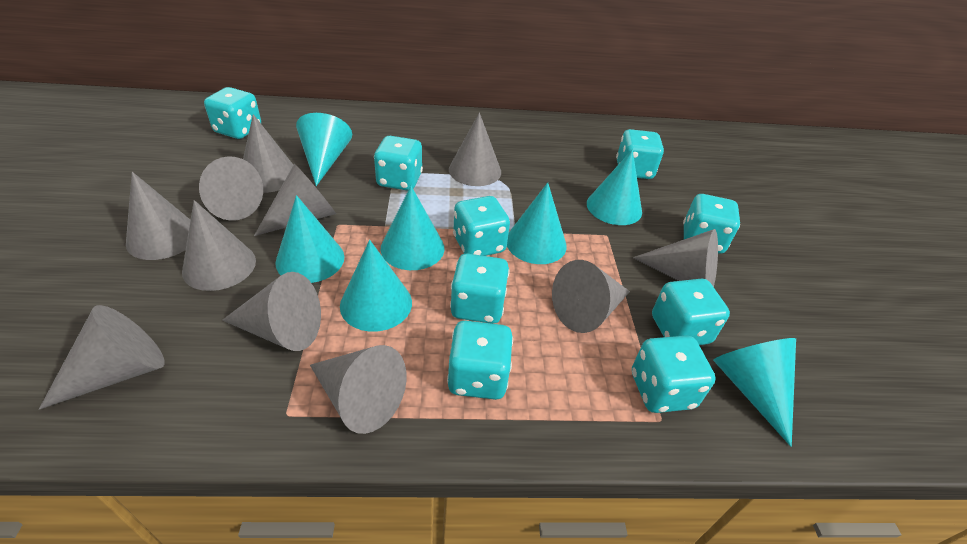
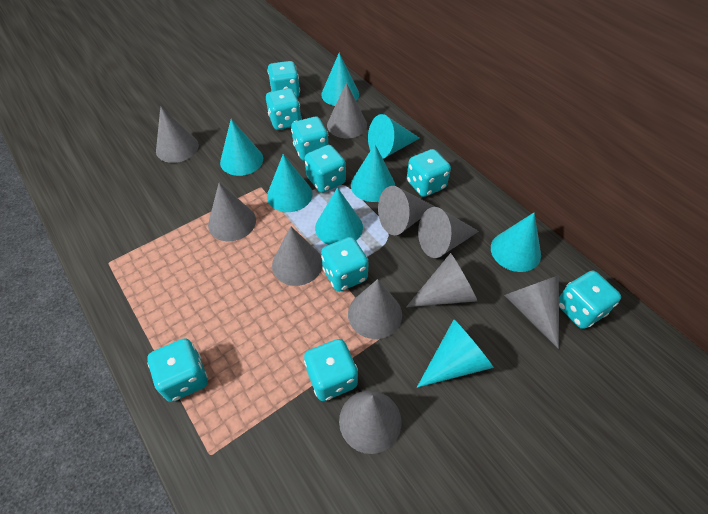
grey cone: [39,305,165,410] [126,172,190,260] [182,200,256,291] [199,156,263,221] [222,272,321,351] [243,114,293,193] [254,164,336,236] [310,345,407,434] [449,113,501,186] [552,260,630,333] [633,229,718,287] = 11 -> [156,106,199,163] [208,183,256,241] [272,226,323,286] [327,83,367,138] [339,390,401,454] [348,279,402,339] [378,186,436,235] [406,253,477,308] [418,207,479,258] [504,275,559,349] = 10
turquoise cone: [275,195,344,283] [296,113,352,186] [340,240,412,332] [381,186,445,270] [507,183,567,264] [587,149,642,225] [713,338,796,447] = 7 -> [220,119,263,176] [267,154,313,212] [315,187,363,245] [321,53,359,106] [351,144,395,202] [368,114,420,158] [417,320,494,388] [491,213,541,272] = 8

